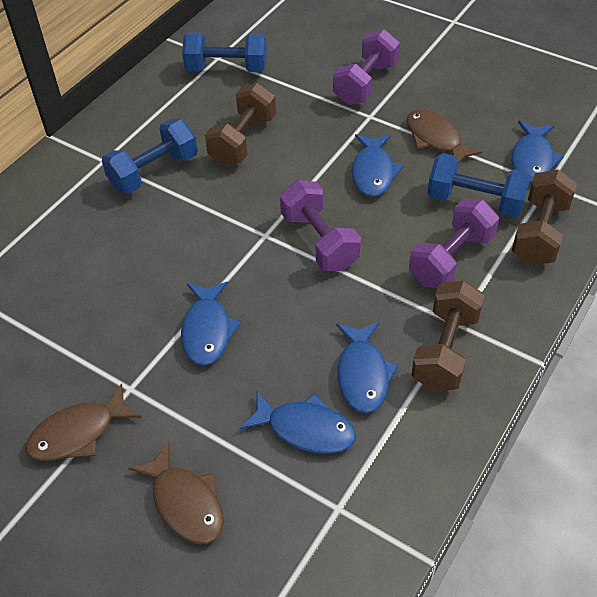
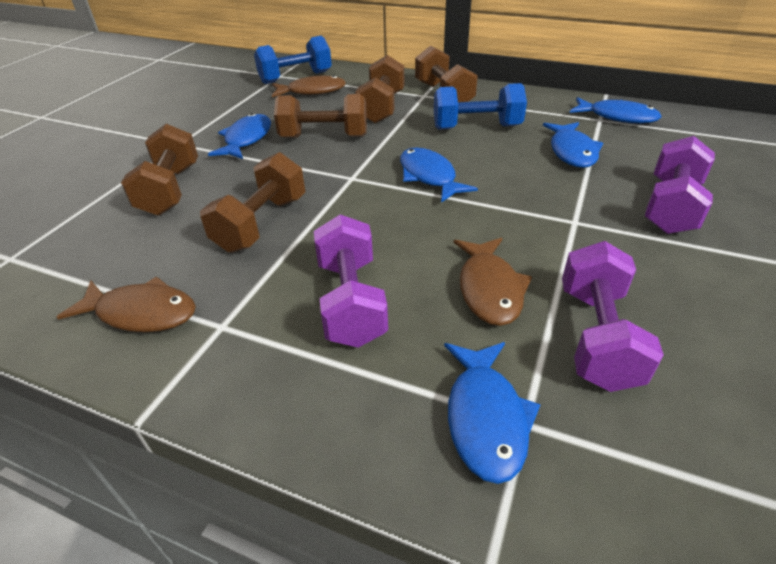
blue dumbbell: [102,119,198,194] [182,33,267,72] [427,153,531,217] = 3 -> [254,36,332,84] [434,83,527,129] = 2
brown dumbbell: [205,83,276,166] [411,280,485,390] [512,170,577,265] = 3 -> [121,124,198,216] [200,152,305,253] [274,94,367,138] [355,55,404,123] [415,45,478,102] = 5

